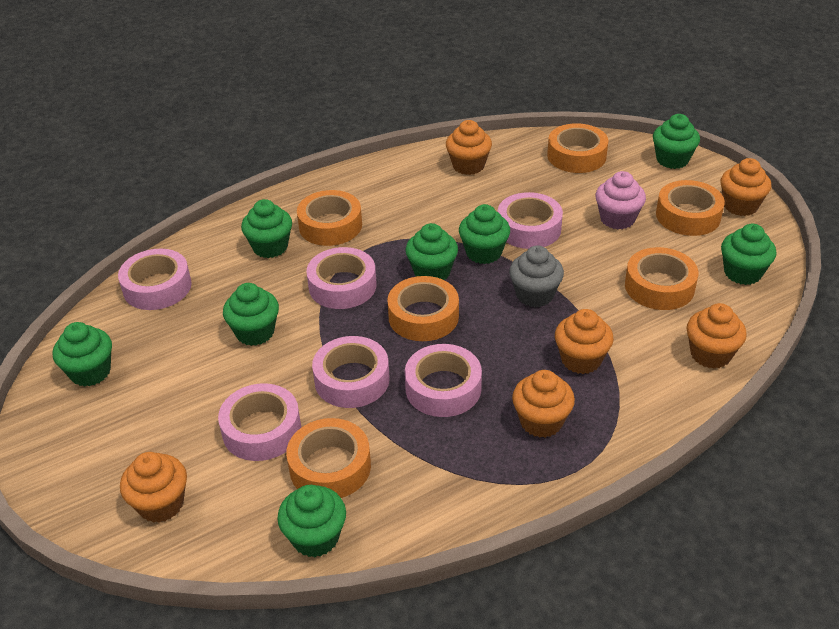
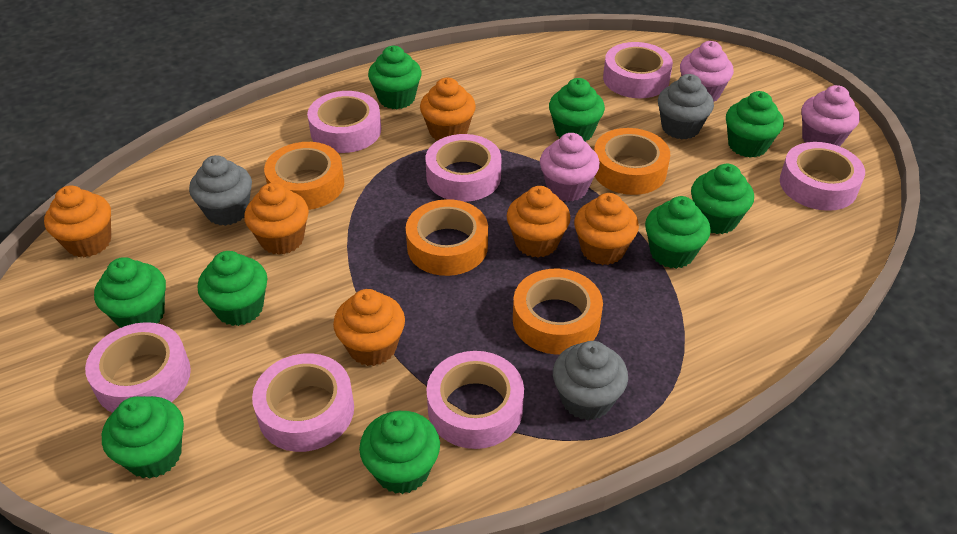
green cupcake: [53,322,112,387] [223,283,279,346] [241,199,292,258] [277,485,346,557] [405,223,458,280] [459,204,510,264] [653,114,700,169] [721,224,776,285] = 8 -> [94,257,166,328] [102,396,184,479] [198,251,268,326] [359,411,440,494] [368,46,422,109] [549,78,605,142] [645,196,711,269] [691,164,754,234] [726,91,784,158] = 9
grey cupcake: [509,245,564,307] = 1 -> [189,155,252,226] [553,341,628,421] [658,74,714,139] = 3
orange tape: [286,418,371,498] [297,190,362,246] [387,276,459,341] [547,123,608,173] [625,247,698,310] [656,180,725,236] = 6 -> [264,142,344,210] [406,199,488,276] [513,269,603,354] [594,128,670,195] = 4
pink cupcake: [595,171,646,229] = 1 -> [540,133,600,202] [680,41,734,102] [801,85,860,146] = 3
pink tape: [118,248,191,310] [218,383,301,461] [306,247,377,309] [312,336,390,408] [405,344,482,417] [498,192,563,249] = 6 -> [85,322,191,413] [252,353,354,452] [307,91,381,153] [426,134,501,202] [426,351,524,449] [603,42,673,98] [780,142,865,211] = 7

